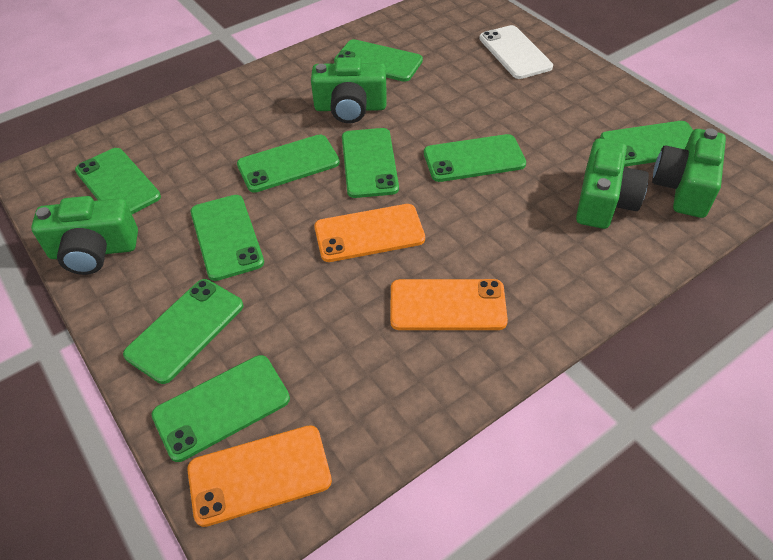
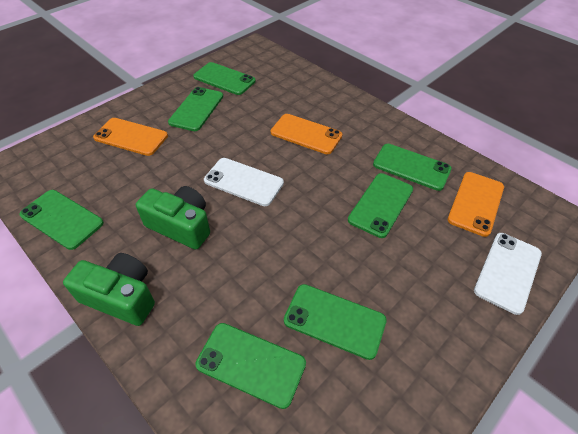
green camera: [31,196,138,275] [311,57,387,124] [576,139,649,229] [652,128,726,218] = 4 -> [63,253,155,326] [136,186,210,250] = 2
green phone: [75,148,161,214] [123,279,244,384] [151,355,290,462] [191,195,264,281] [237,134,340,193] [334,39,423,82] [342,128,399,198] [424,134,526,182] [600,121,693,167] = 9 -> [19,190,104,250] [168,87,223,131] [193,62,256,95] [196,323,306,409] [284,284,387,360] [348,173,413,238] [373,144,452,191] = 7
white phone: [479,25,553,79] = 1 -> [204,158,284,206] [474,233,542,315] = 2

